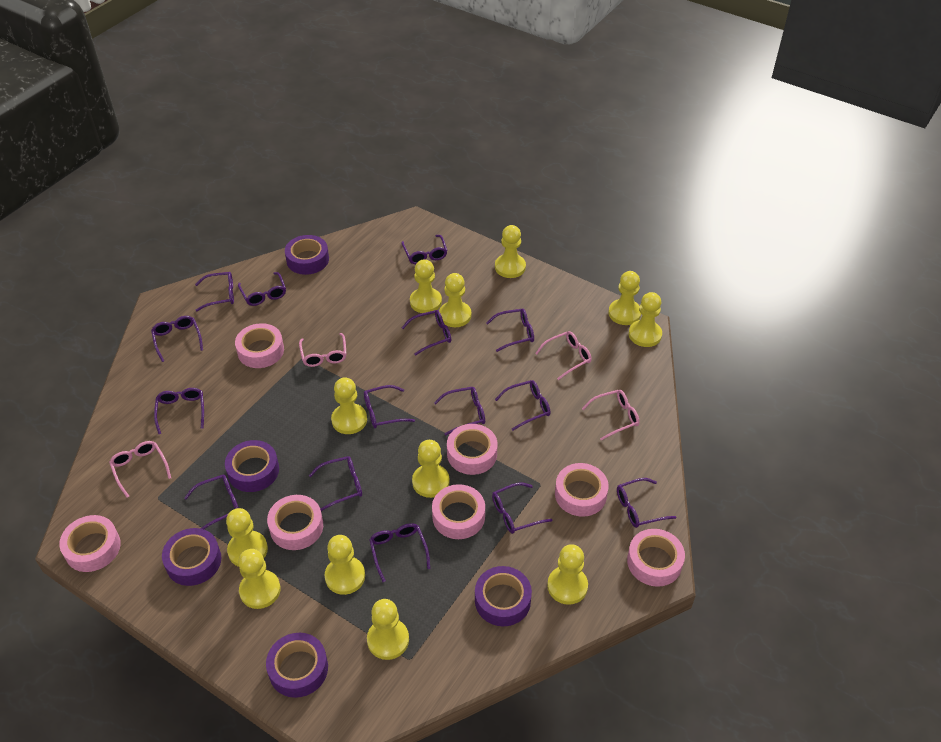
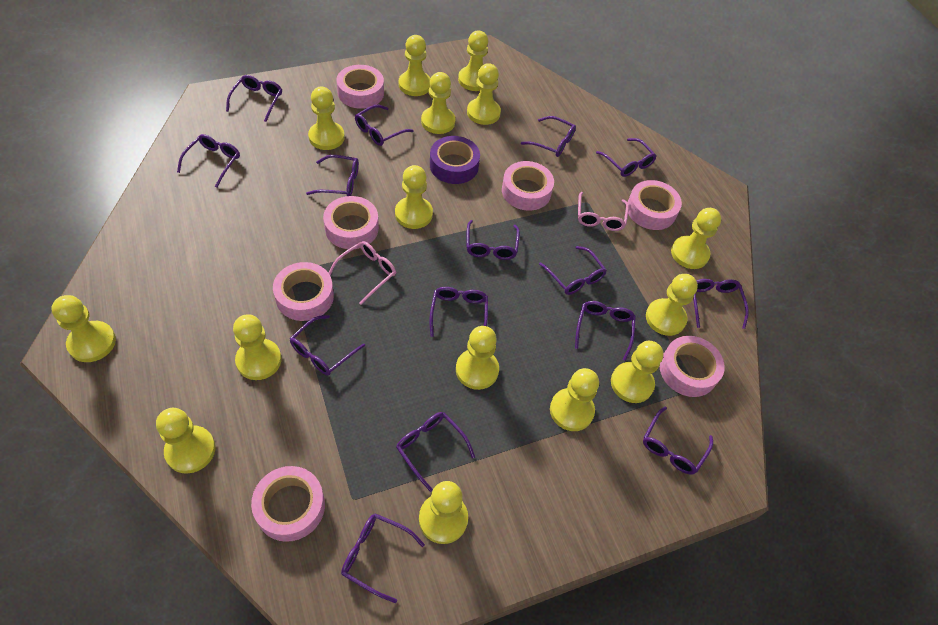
pink glasses: [109,441,171,498] [299,333,347,367] [535,331,592,380] [582,390,640,441] = 4 -> [329,241,396,305] [578,192,629,231] = 2
purple tape: [162,528,221,586] [225,440,279,492] [266,633,328,698] [285,235,329,275] [475,566,532,626] = 5 -> [430,136,480,184] = 1
yellow pawn: [226,508,268,567] [238,549,281,609] [324,535,365,595] [331,377,367,434] [367,599,409,660] [410,259,442,313] [412,440,450,498] [439,273,471,327] [495,225,526,278] [547,544,588,605] [609,271,641,325] [629,292,662,347] = 12 -> [51,295,116,362] [156,408,215,474] [233,314,282,380] [308,87,345,150] [395,165,433,229] [399,35,431,96] [419,481,468,544] [421,72,455,134] [456,326,499,390] [458,30,488,91] [467,63,501,125] [550,368,599,431] [611,341,664,403] [646,274,698,336] [671,208,721,269] = 15

